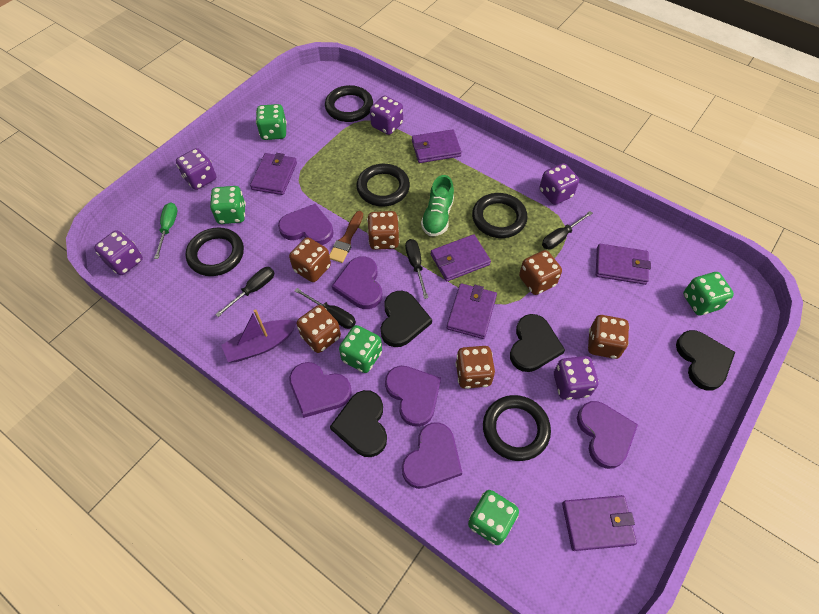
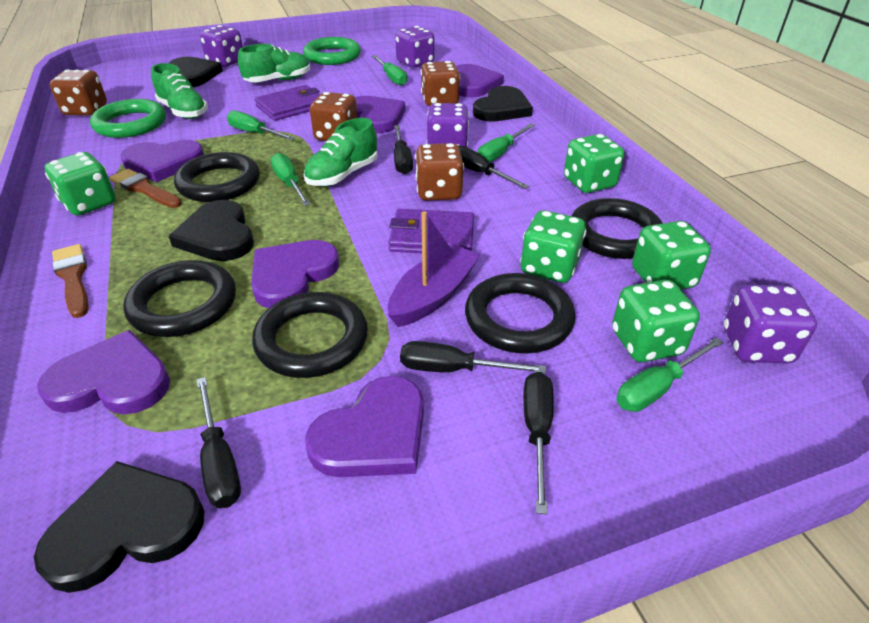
black screwdriver: [215,267,274,317] [295,288,356,329] [405,239,428,299] [542,211,593,250] = 4 -> [196,377,241,508] [394,125,413,174] [400,341,546,373] [458,145,529,189] [523,372,554,514] = 5
brown brush: [329,211,363,263] = 1 -> [52,244,89,318] [109,169,182,208] = 2
brown dice: [289,237,331,282] [297,305,341,353] [367,211,400,250] [455,346,495,389] [519,250,562,295] [588,315,629,359] = 6 -> [50,70,107,116] [310,92,358,141] [415,143,464,201] [421,61,460,106] = 4
green ring: none = 0 -> [90,99,166,138] [303,37,361,65] = 2
green screwdriver: [154,202,177,259] = 1 -> [227,110,295,140] [271,153,310,206] [372,55,407,86] [478,123,535,162] [616,338,723,412] = 5
green shoe: [421,175,454,236] = 1 -> [151,63,208,119] [238,44,310,82] [304,118,378,187] = 3
purple dice: [94,230,143,275] [176,148,216,190] [370,96,403,135] [539,163,579,205] [554,356,599,400] = 5 -> [200,25,243,67] [395,26,434,68] [426,103,469,147] [724,285,817,363] = 4
purple wallet: [250,153,297,195] [412,129,462,163] [431,234,491,281] [447,283,497,339] [562,495,637,551] [596,244,651,285] = 6 -> [255,85,320,121] [389,209,474,253] = 2

